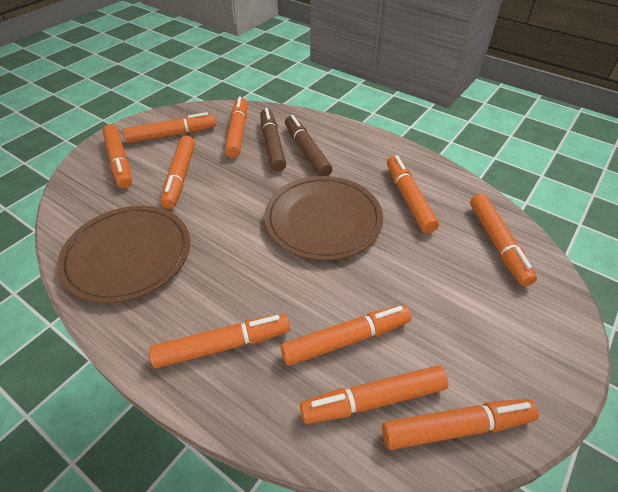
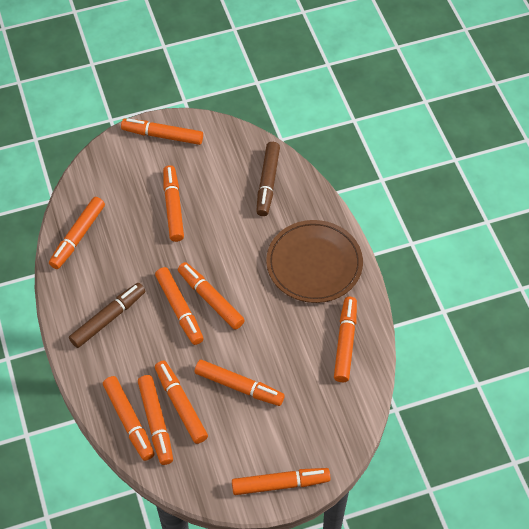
brown plate: [57,206,190,303] [264,176,383,261] = 2 -> [266,220,363,303] = 1
orange marker: [102,124,132,188] [123,112,216,143] [149,314,290,368] [160,136,195,209] [225,96,247,158] [281,305,412,366] [300,365,449,424] [382,399,539,450] [387,155,439,233] [470,193,537,286] = 10 -> [49,197,105,269] [103,376,154,461] [121,118,203,145] [138,375,173,465] [155,267,204,345] [155,361,208,444] [163,165,184,242] [178,262,245,330] [195,360,285,406] [232,468,331,495] [334,297,357,382] = 11

